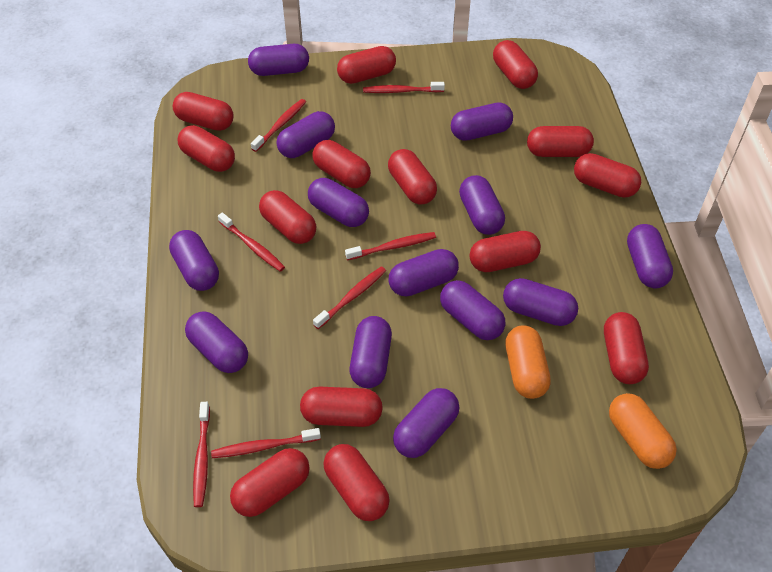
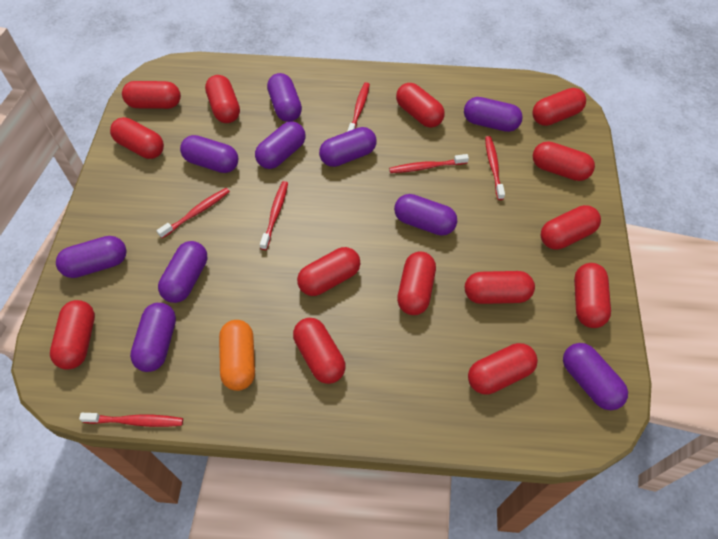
orange capsule: [505,325,551,399] [609,393,677,469] = 2 -> [219,320,255,391] = 1
purple capsule: [169,230,219,291] [185,312,248,373] [248,44,309,76] [276,111,335,158] [308,178,369,227] [350,316,392,388] [389,249,459,297] [393,388,459,458] [440,280,505,340] [451,102,513,141] [459,175,505,235] [503,278,578,326] [627,224,673,288] = 13 -> [56,236,126,278] [130,303,176,372] [158,241,207,303] [180,135,238,173] [255,121,306,169] [267,73,302,122] [319,127,376,167] [394,194,457,236] [464,97,523,132] [563,343,628,410] = 10
red toothbrush: [193,402,210,507] [211,428,321,458] [218,213,285,272] [251,99,306,152] [313,266,386,329] [345,232,436,260] [363,82,445,93] = 7 -> [79,413,183,427] [157,188,230,238] [260,181,288,250] [347,82,370,132] [389,154,469,173] [485,136,505,200] = 6

